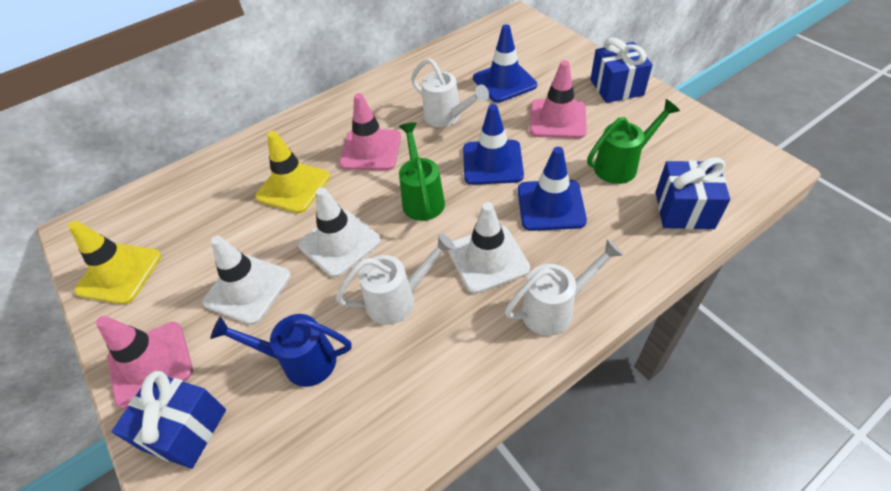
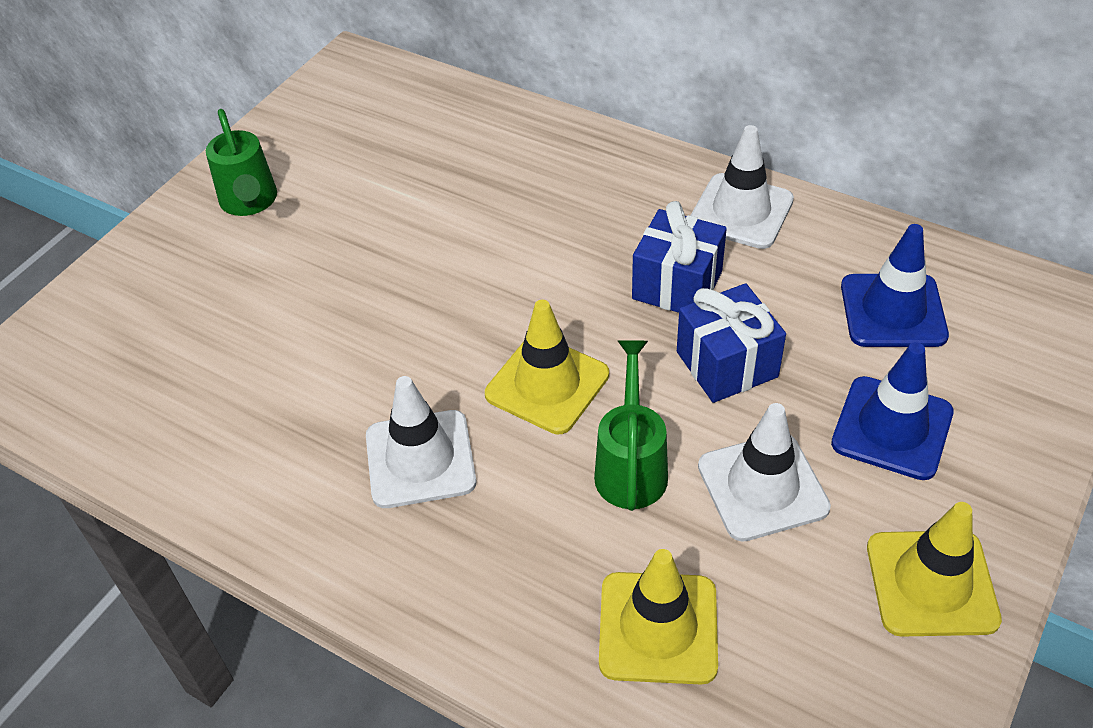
blue gift: [111,371,226,469] [590,37,653,103] [656,157,730,229] = 3 -> [632,201,727,313] [677,283,786,403] = 2
blue traffic cone: [463,104,524,185] [473,24,537,103] [518,147,587,231] = 3 -> [831,342,954,480] [841,224,949,347] = 2
blue watering can: [210,314,351,387] = 1 -> none = 0
pink traffic cone: [96,316,193,409] [339,93,401,170] [530,60,587,139] = 3 -> none = 0
white watering can: [336,233,455,325] [411,58,489,127] [505,239,624,336] = 3 -> none = 0
yellow traffic cone: [68,221,162,304] [255,131,330,213] = 2 -> [485,300,609,434] [599,549,718,684] [867,502,1002,637] = 3

